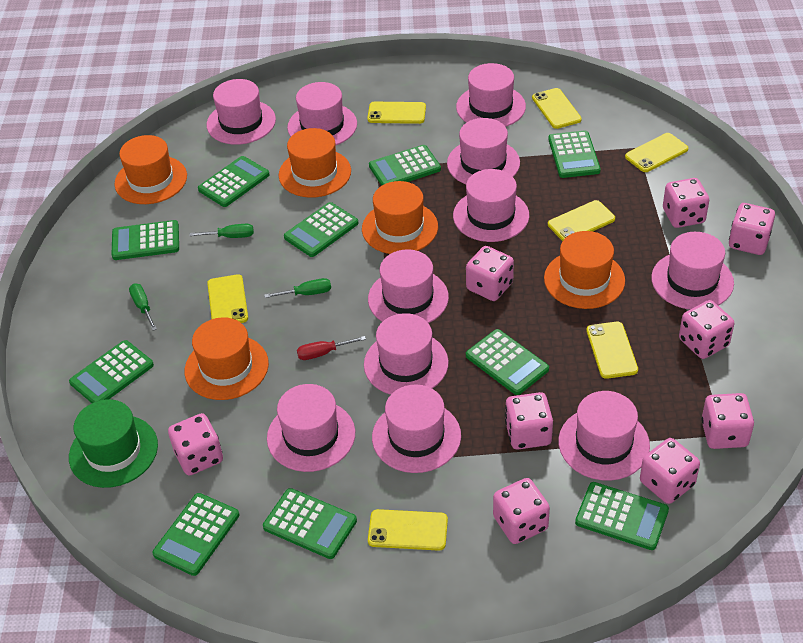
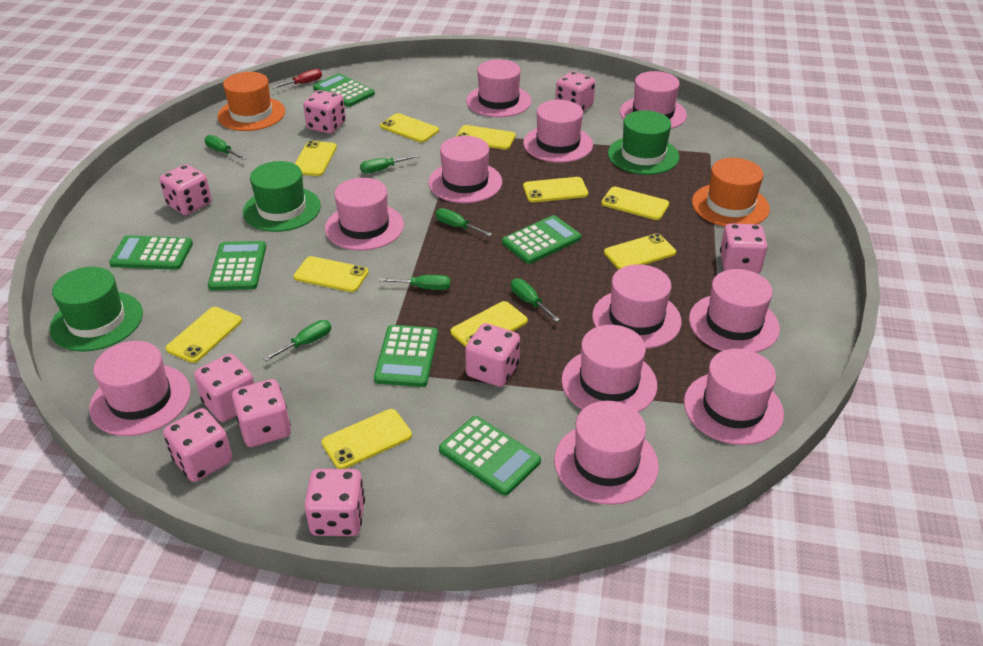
green calculator: [69,340,154,403] [112,220,179,260] [152,493,239,576] [198,156,270,207] [263,488,357,559] [284,202,358,257] [369,145,441,186] [466,329,549,395] [548,130,601,178] [575,482,669,550] = 10 -> [109,235,193,270] [208,241,266,291] [313,74,375,107] [374,325,438,387] [439,416,541,496] [502,215,581,264] = 6
green hat: [69,399,158,488] = 1 -> [50,267,143,352] [243,161,321,232] [608,110,679,175] = 3
green screwdriver: [129,283,157,331] [189,224,254,238] [264,278,331,298] = 3 -> [204,135,246,160] [263,320,331,361] [360,155,419,173] [379,275,450,290] [436,208,492,236] [511,278,560,322] = 6
orange hat: [115,135,187,204] [185,317,269,400] [278,128,351,198] [362,181,438,254] [544,231,625,309] = 5 -> [217,72,285,131] [692,158,770,227] = 2
yellow phone: [207,274,248,323] [367,102,426,124] [368,509,448,551] [532,88,582,129] [548,200,615,241] [586,322,638,379] [625,133,688,172] = 7 -> [166,307,242,363] [294,256,369,292] [295,141,337,176] [322,409,412,469] [380,113,439,143] [451,301,528,347] [456,125,516,150] [523,177,588,203] [601,187,669,220] [604,233,676,270] = 10

